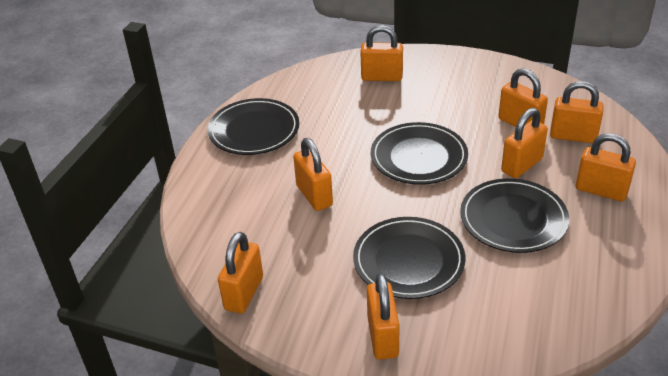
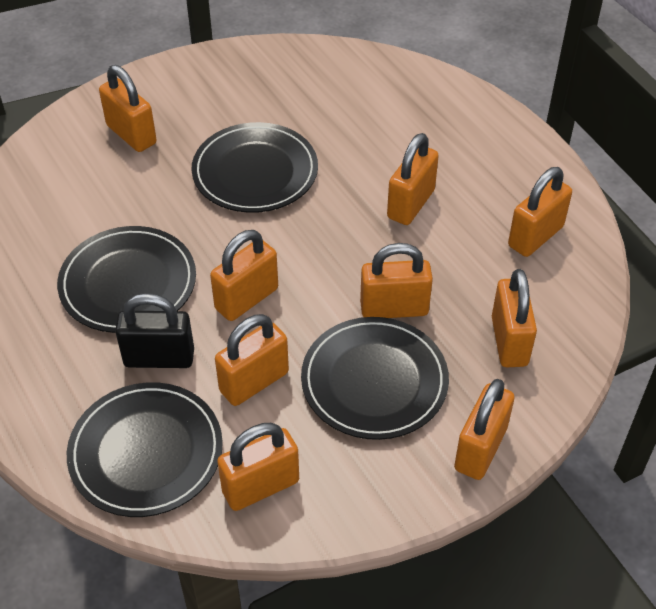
black padlock: none = 0 -> [115,293,194,368] = 1
orange padlock: [218,232,263,314] [293,138,333,211] [360,25,403,81] [367,273,399,360] [498,68,548,127] [501,108,548,178] [550,81,604,143] [576,133,636,201] = 8 -> [99,65,157,152] [210,230,278,321] [215,314,289,406] [217,423,299,511] [360,243,433,318] [387,133,439,225] [454,379,515,480] [492,269,537,367] [508,167,572,257] = 9

